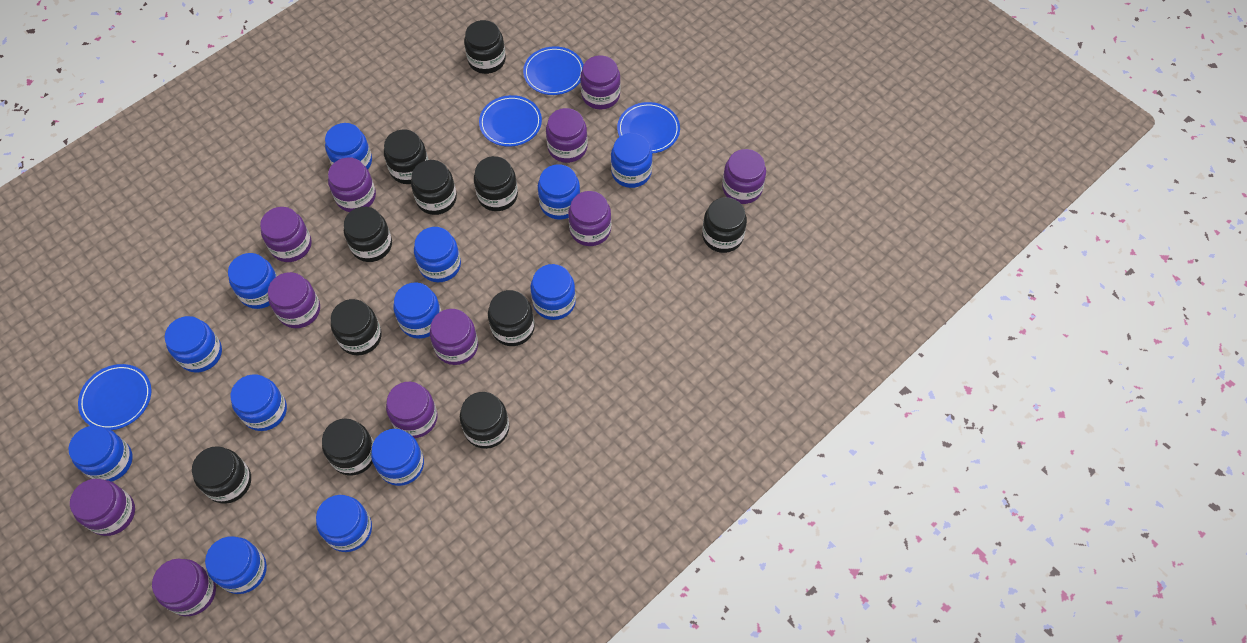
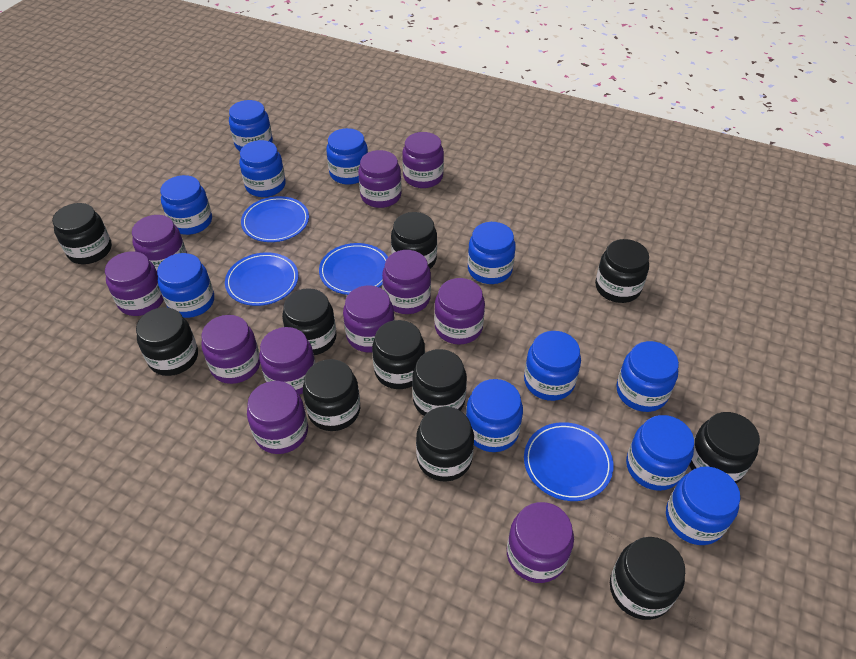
blue jar: [68,426,133,482] [165,316,222,373] [205,536,267,594] [228,253,277,309] [230,374,287,431] [316,495,372,552] [325,123,372,169] [371,429,424,486] [393,282,441,339] [414,227,461,282] [530,264,576,320] [538,164,580,220] [611,133,652,188] = 13 -> [157,253,214,318] [160,175,212,235] [229,100,273,151] [239,140,286,197] [326,128,368,185] [466,379,523,452] [468,222,516,284] [524,331,581,401] [616,341,679,412] [626,415,694,491] [666,466,740,545] = 11

